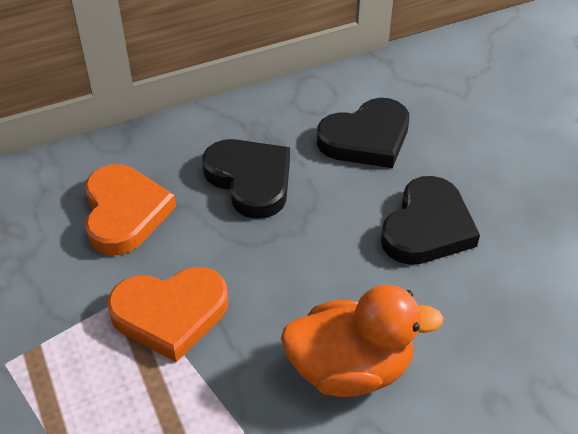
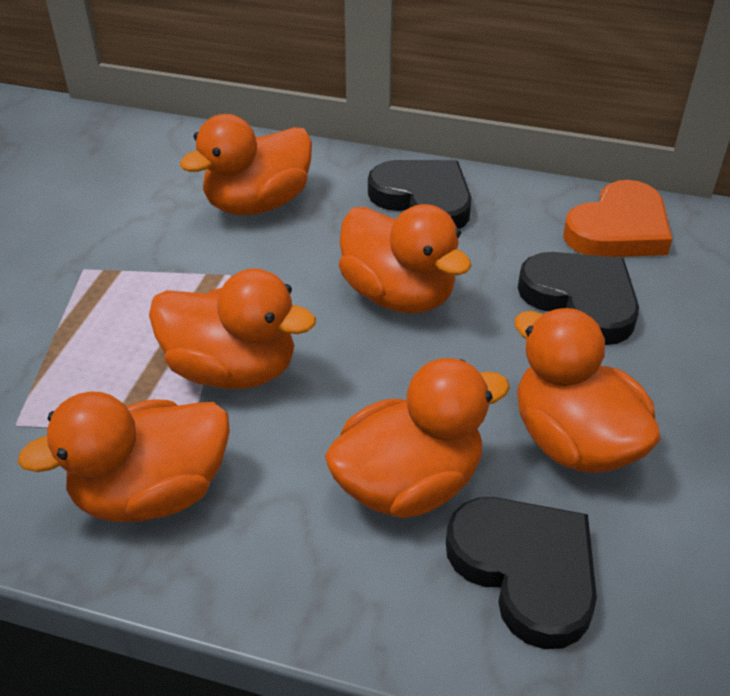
orange duck: [281,285,444,397] = 1 -> [18,392,230,522] [149,268,316,389] [180,114,312,215] [325,358,510,518] [339,204,472,314] [514,308,661,473] = 6
orange heart: [85,164,176,255] [107,267,228,362] = 2 -> [563,180,672,257] = 1

